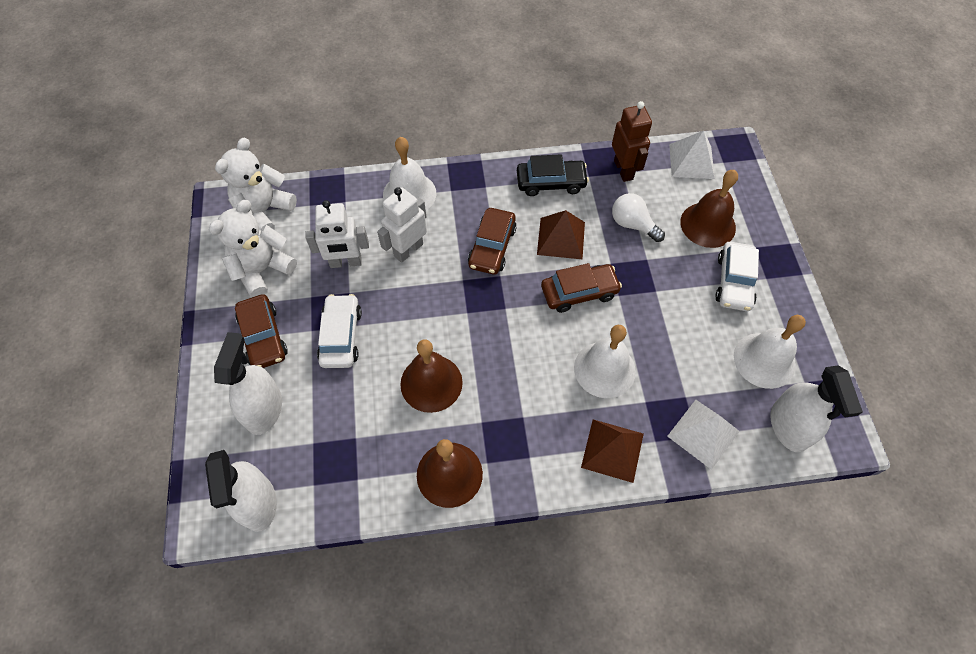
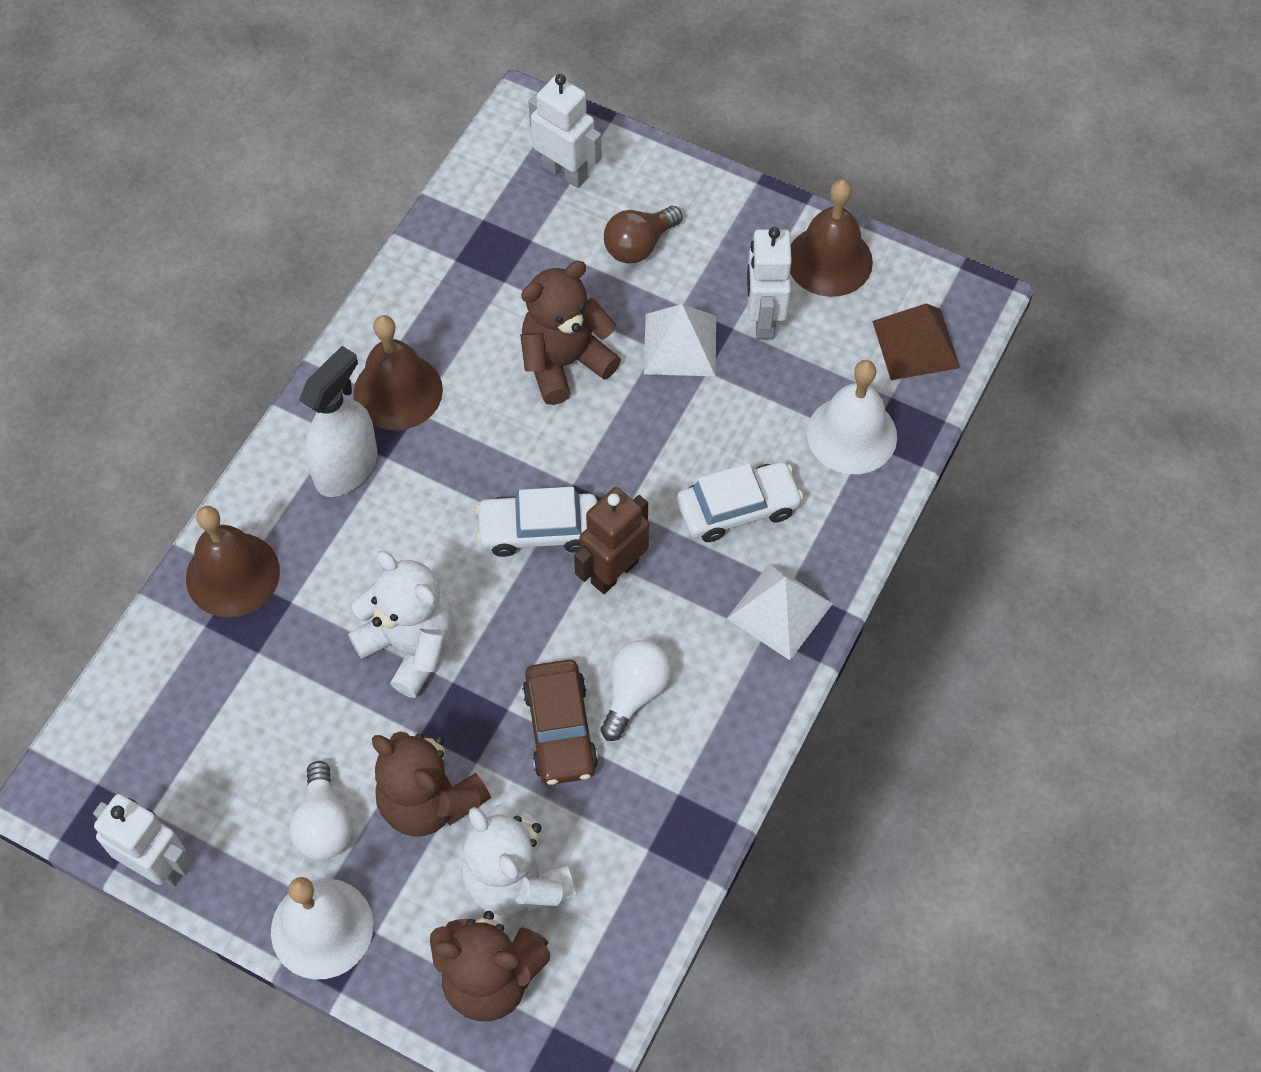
black car: [517,154,589,196] = 1 -> none = 0
brown car: [235,294,288,368] [468,208,517,275] [541,263,622,313] = 3 -> [522,660,598,785] = 1
brown light bulb: none = 0 -> [604,206,683,264] = 1
brown pyramid: [537,210,585,259] [581,419,644,483] = 2 -> [872,303,960,380] = 1
brown teddy bear: none = 0 -> [372,731,491,837] [430,911,550,1021] [520,261,621,405] = 3
white bell: [383,137,436,210] [574,325,636,398] [734,315,806,389] = 3 -> [271,877,373,980] [807,360,897,474] = 2
white light bulb: [612,193,665,242] = 1 -> [290,761,352,860] [600,640,671,741] = 2
white robot: [305,200,369,268] [377,187,427,263] = 2 -> [93,794,193,887] [528,74,602,188] [747,227,792,339] = 3
white spray bottle: [205,450,277,532] [214,332,282,435] [770,365,863,452] = 3 -> [299,346,378,497] = 1

